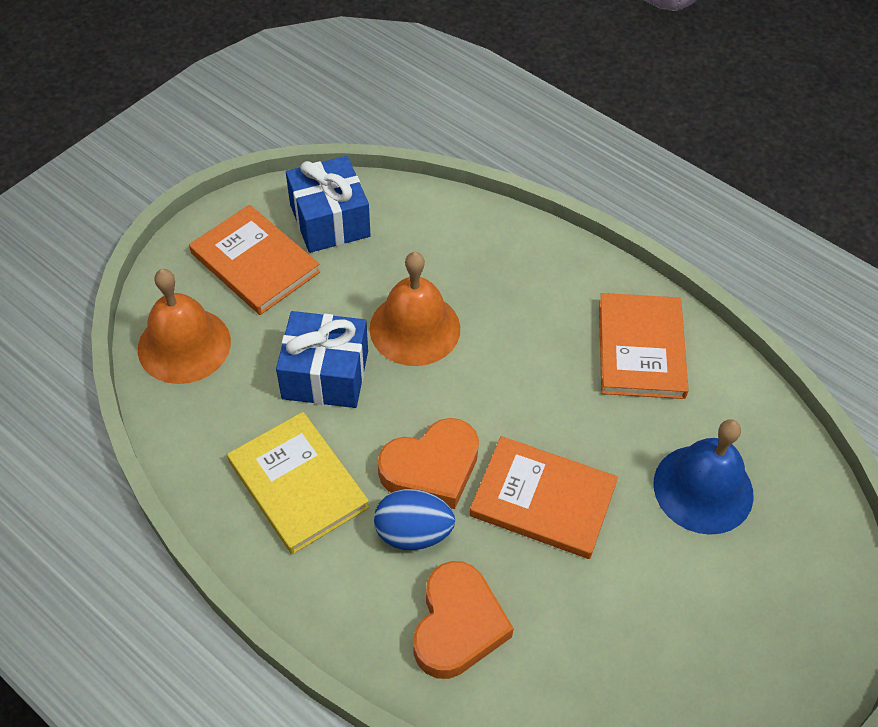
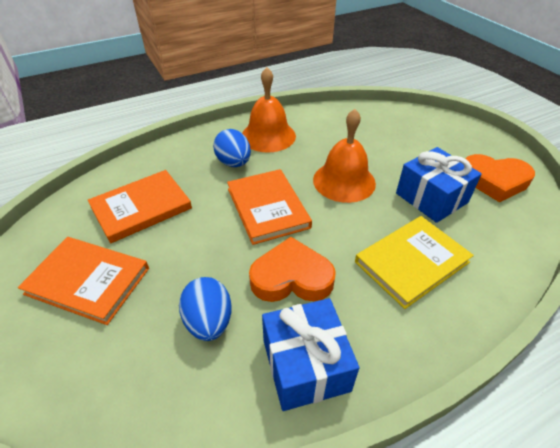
blue bell: [654,420,754,535] = 1 -> none = 0
blue egg: [374,489,455,550] = 1 -> [179,277,232,341] [213,129,251,167] = 2

